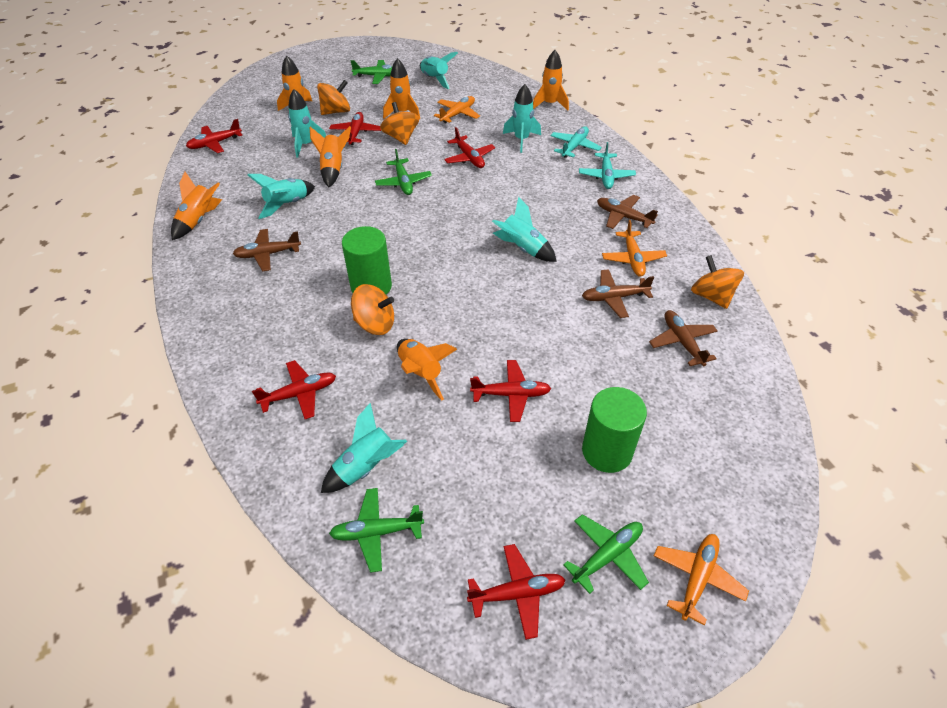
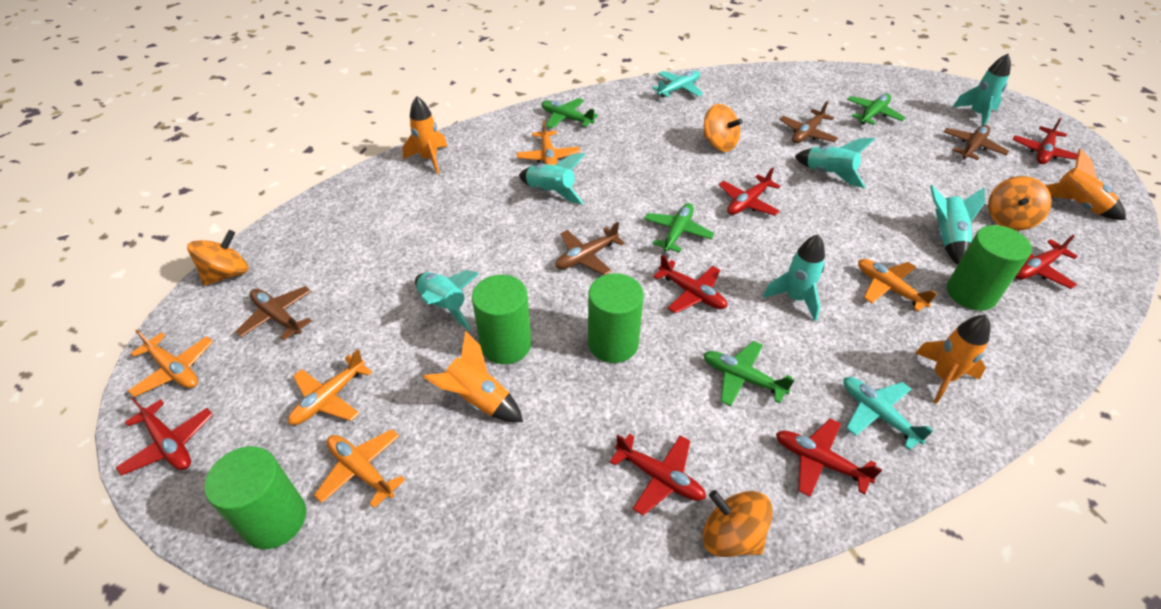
green cylinder: [342,226,392,295] [582,387,647,473] = 2 -> [204,446,306,549] [472,275,532,364] [588,273,644,363] [947,225,1032,311] = 4
orange plane: [434,96,480,123] [602,220,667,277] [654,534,749,626] = 3 -> [128,330,213,397] [288,349,372,425] [314,429,405,508] [517,119,580,165] [858,259,938,312] = 5
orange rocket: [171,172,222,240] [277,55,312,111] [310,126,351,187] [383,58,420,119] [397,339,457,401] [533,50,569,111] = 6 -> [402,96,448,174] [423,331,523,422] [915,315,991,404] [1045,149,1126,220] = 4
red plane: [186,119,242,153] [252,360,336,419] [329,112,381,145] [444,127,495,168] [467,544,566,640] [470,360,551,422] = 6 -> [116,397,213,476] [610,434,706,516] [653,255,727,313] [719,167,780,216] [776,419,882,497] [1013,118,1078,164] [1015,235,1078,289] = 7

